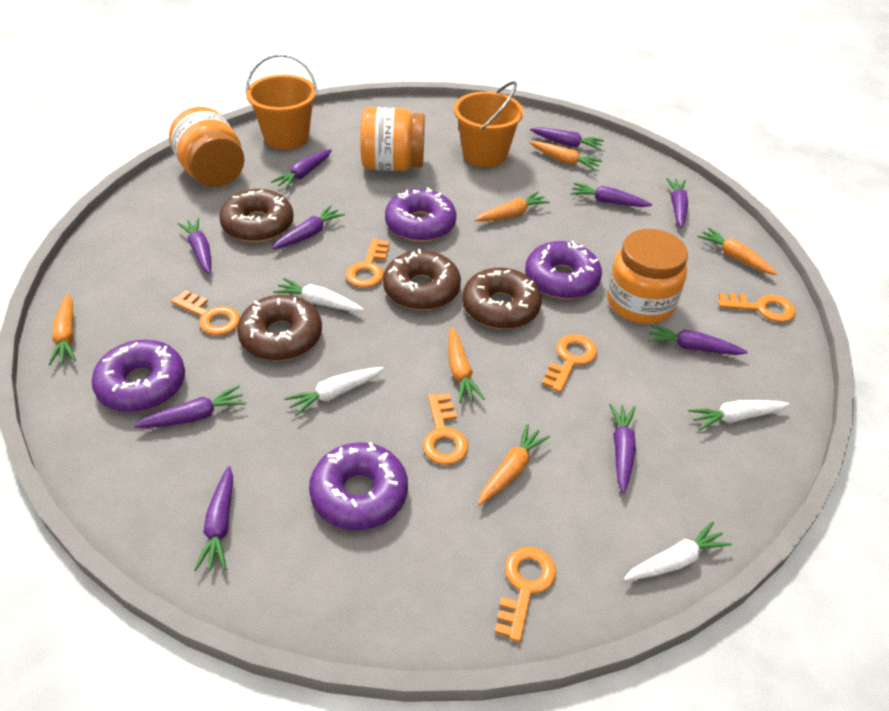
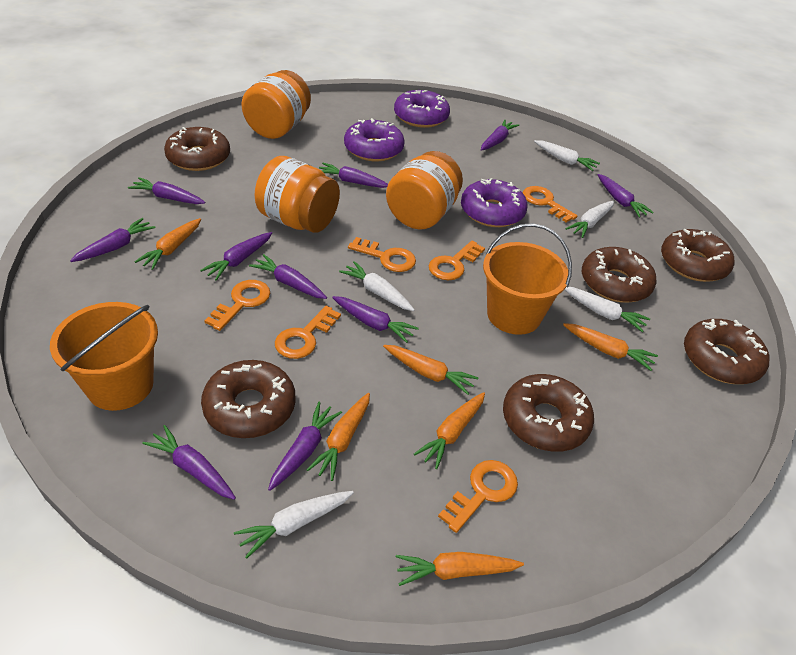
brown donut: [219,189,294,242] [237,295,322,361] [383,249,461,310] [462,268,542,329] = 4 -> [164,127,230,171] [201,360,296,438] [503,374,594,452] [582,247,657,303] [661,229,734,282] [684,319,769,384] = 6
purple donut: [91,340,185,412] [309,442,408,530] [385,187,457,242] [525,241,602,299] = 4 -> [344,118,405,161] [394,90,450,128] [461,178,527,227] = 3
white carrot: [273,278,364,312] [284,367,384,416] [624,521,732,581] [688,400,789,430] = 4 -> [234,491,354,559] [339,261,415,311] [534,140,600,171] [564,287,650,332] [566,201,614,238] = 5

